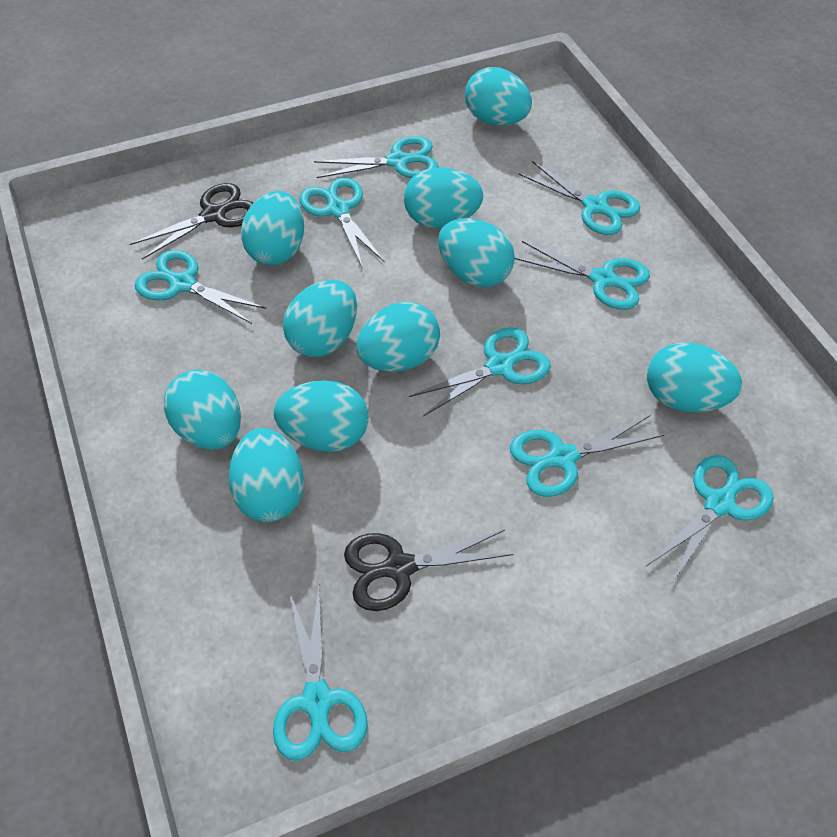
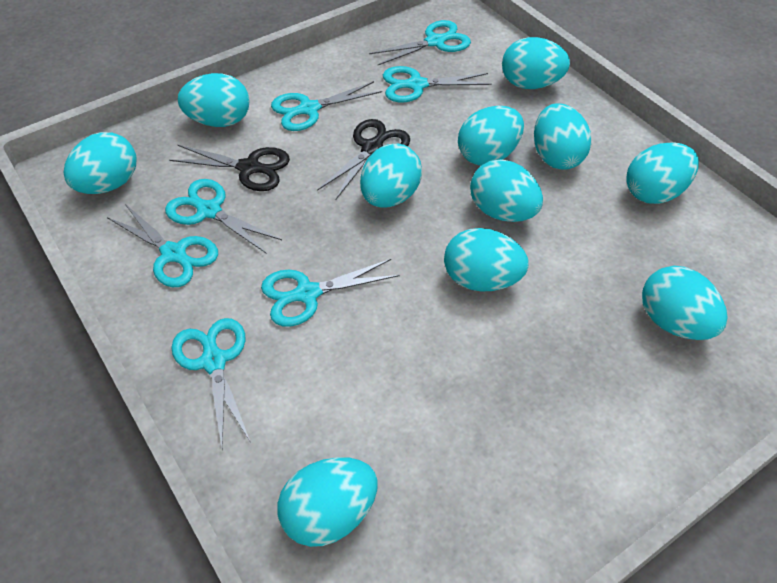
turquoise egg: [164,370,241,450] [228,428,304,522] [241,191,304,265] [274,381,369,452] [283,280,357,357] [356,302,440,372] [404,167,484,228] [438,218,515,287] [465,67,532,126] [647,342,742,412] = 10 -> [64,132,136,194] [178,73,250,127] [277,457,378,547] [360,144,422,208] [444,228,529,292] [458,106,524,166] [470,159,543,222] [502,37,570,89] [534,103,591,170] [627,142,699,204] [642,266,728,340] = 11
turquoise scissors: [135,250,266,324] [273,587,368,761] [299,177,384,267] [314,136,439,178] [409,327,551,417] [510,415,664,497] [515,241,650,310] [519,161,640,235] [646,455,774,585] = 9 -> [107,204,218,287] [165,179,282,254] [171,318,251,449] [261,259,400,327] [271,81,382,131] [369,20,471,65] [383,66,492,102] = 7

